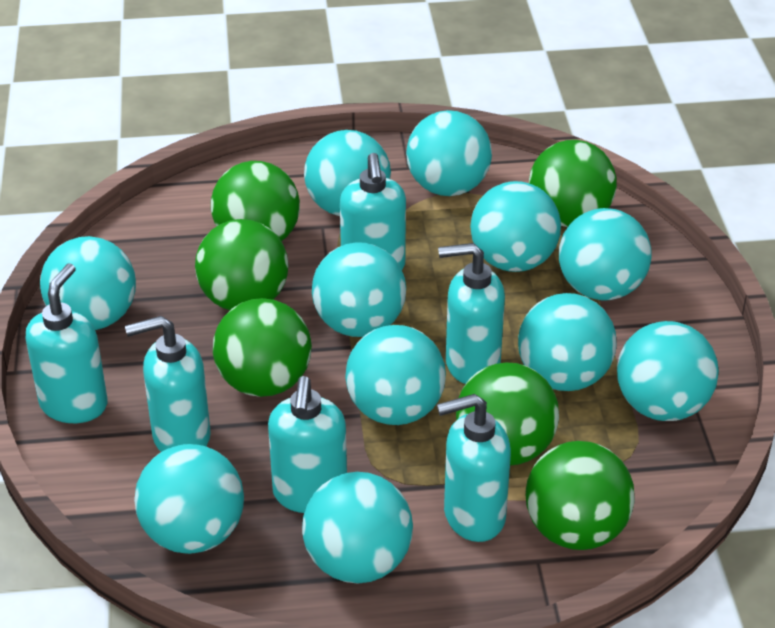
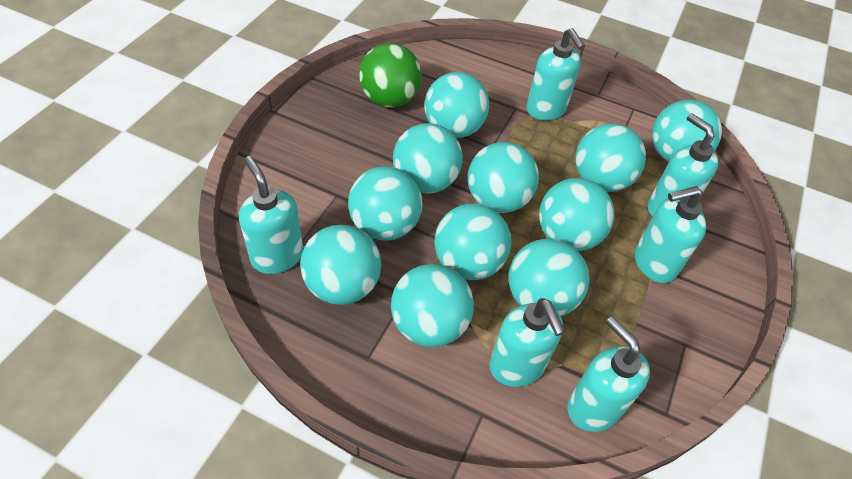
green ball: [195,219,288,310] [211,161,300,241] [213,298,312,397] [456,362,559,466] [526,441,635,550] [529,140,617,227] = 6 -> [359,43,422,108] = 1

